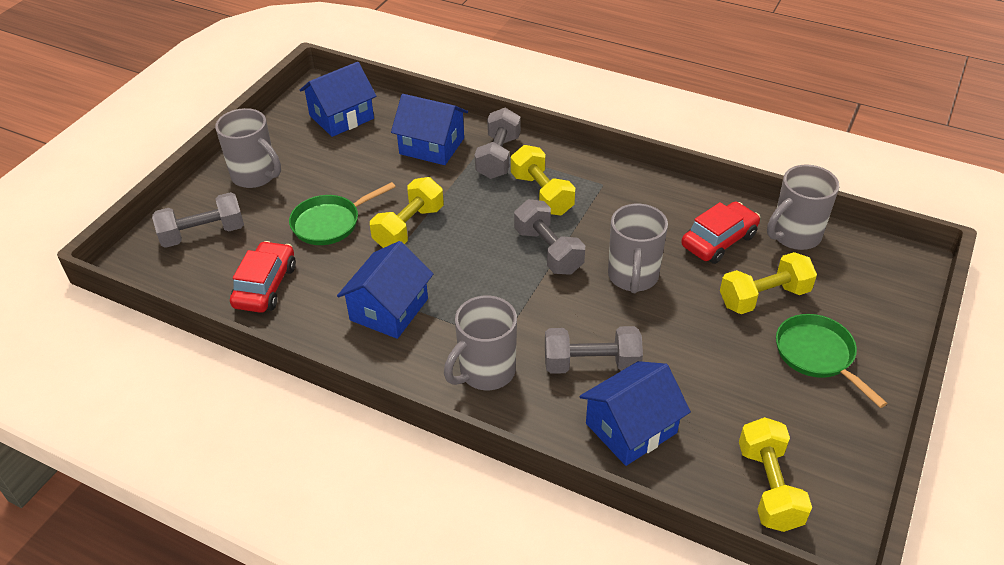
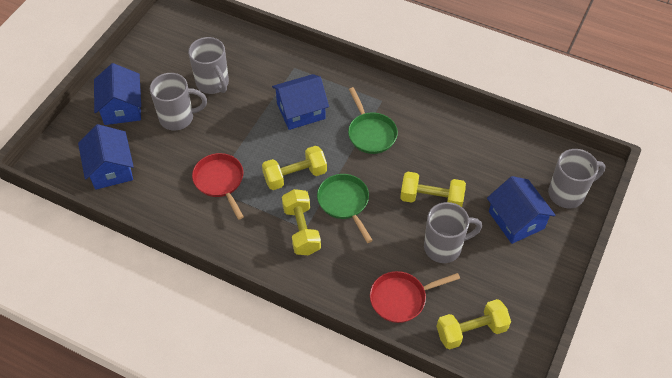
grey dumbbell: [152,192,244,248] [475,108,521,179] [514,199,585,275] [545,326,643,374] = 4 -> none = 0
red car: [230,241,296,313] [681,202,760,264] = 2 -> none = 0
red pan: none = 0 -> [192,153,244,220] [370,271,460,323] = 2

